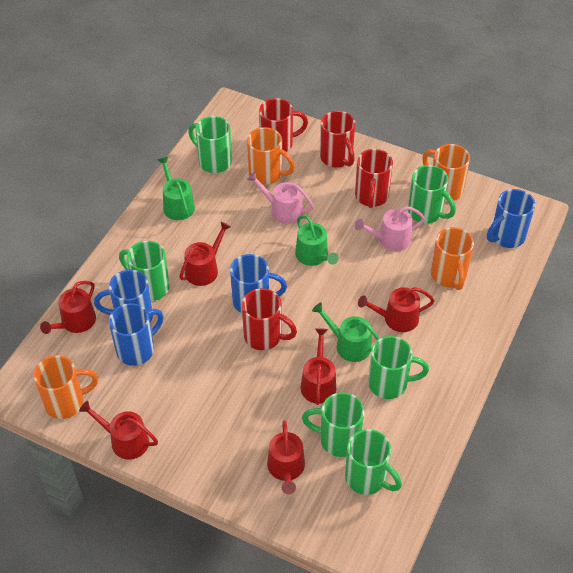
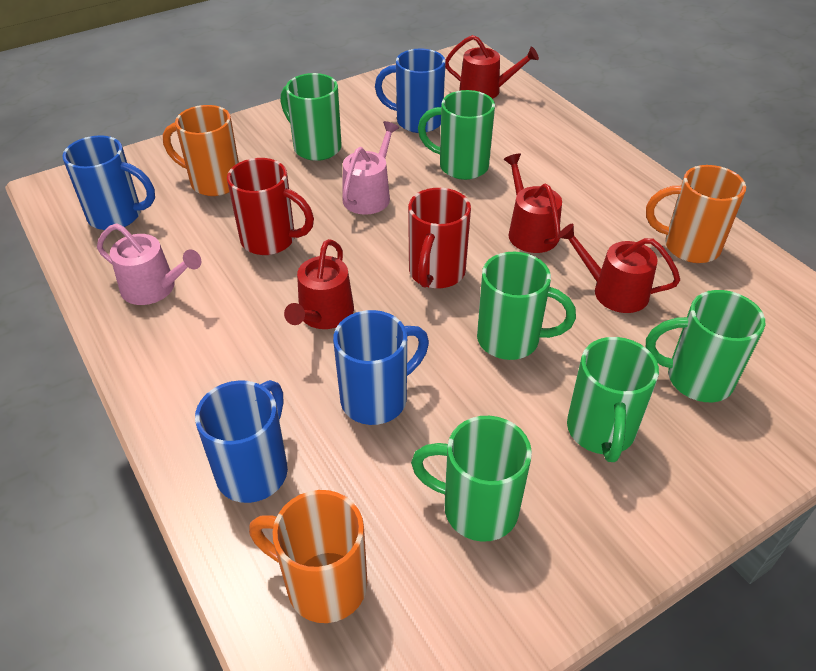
green watering can: [158,157,195,220] [295,215,339,266] [312,303,380,362] = 3 -> none = 0
orange mug: [33,355,98,419] [247,127,295,185] [423,144,470,202] [431,227,474,290] = 4 -> [163,105,239,196] [249,490,368,623] [646,165,746,263] = 3
red mug: [242,288,297,350] [259,98,308,152] [320,111,355,167] [355,149,393,208] = 4 -> [227,158,314,255] [408,188,471,288] = 2
red watering can: [40,281,96,334] [79,401,158,460] [179,222,231,286] [267,420,305,494] [301,328,336,405] [358,287,435,332] = 6 -> [284,239,354,329] [445,35,539,99] [504,153,562,253] [558,223,680,313] = 4

